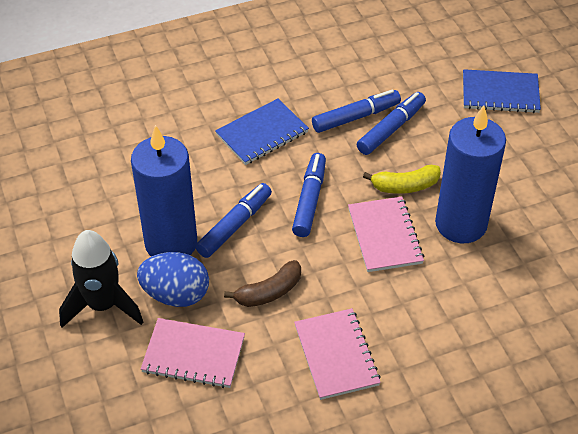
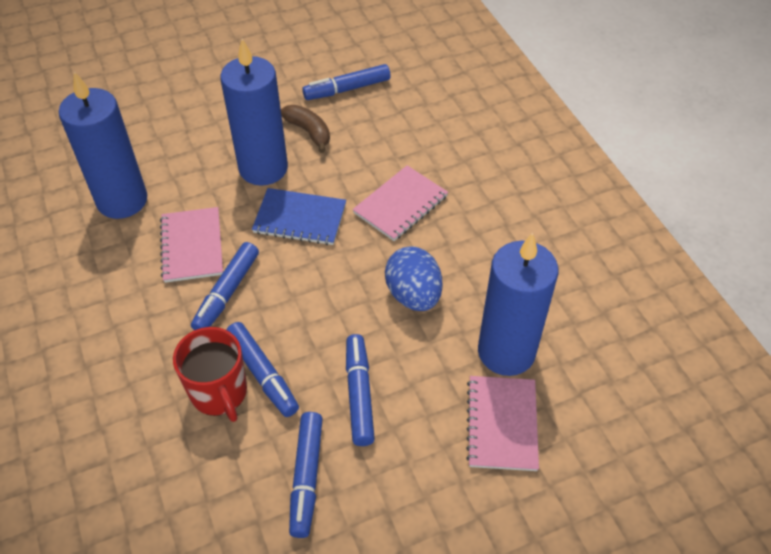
black rocket: [59,230,143,328] = 1 -> none = 0
blue candle: [131,125,197,256] [435,105,506,243] = 2 -> [59,71,147,219] [220,39,288,186] [478,233,558,376] = 3
blue marker: [195,183,272,258] [292,153,326,237] [312,89,401,133] [357,92,426,155] = 4 -> [191,242,259,330] [226,322,299,417] [289,412,323,538] [302,64,391,100] [346,334,375,446] = 5
blue notebook: [215,99,309,165] [463,69,541,113] = 2 -> [252,188,346,245] = 1
red mug: none = 0 -> [173,327,247,422] = 1
yellow banana: [363,165,441,194] = 1 -> none = 0

